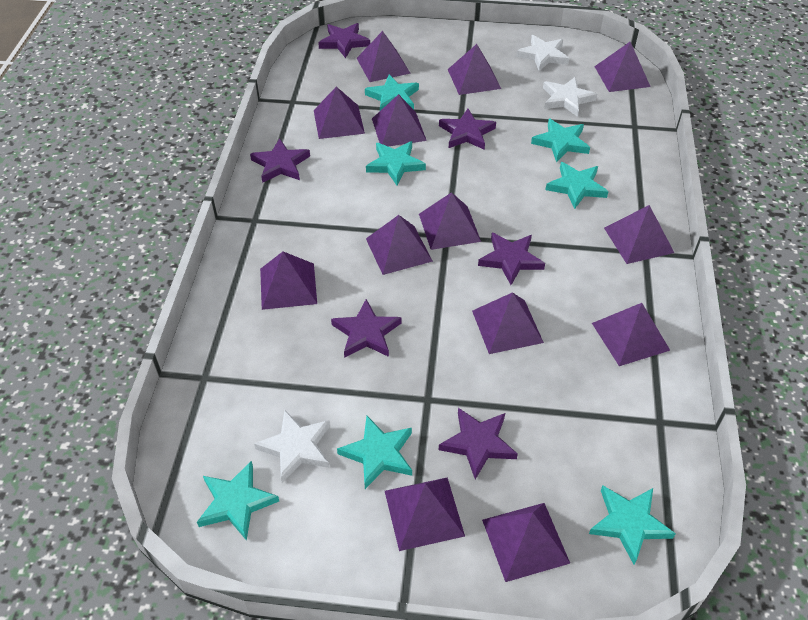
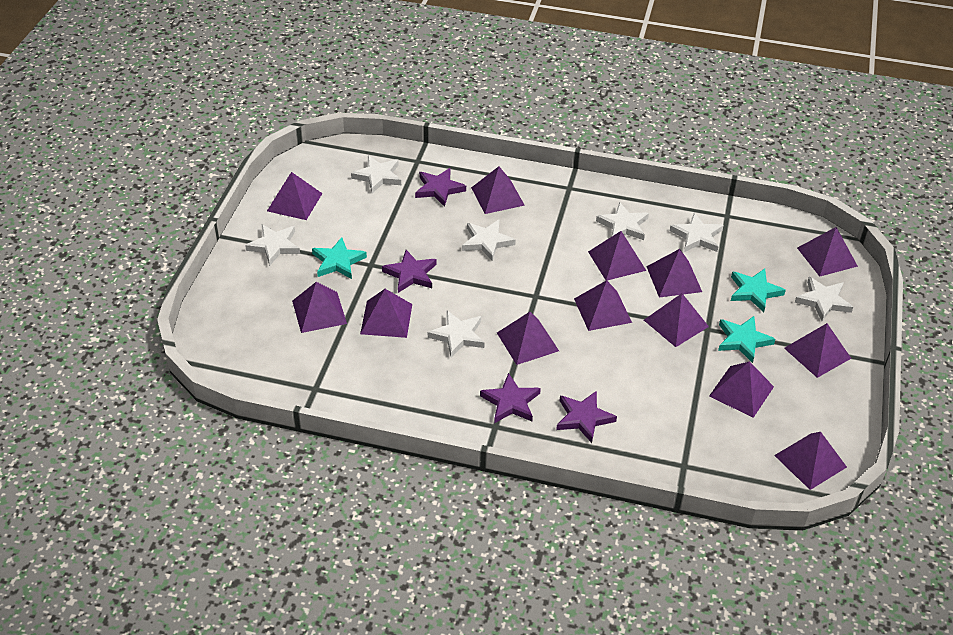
purple star: [250,138,310,183] [318,23,370,58] [331,299,401,358] [439,109,496,150] [439,408,518,479] [478,233,545,285] = 6 -> [382,250,437,293] [415,168,466,207] [480,373,541,423] [556,391,617,443] = 4
turquoise star: [197,461,279,541] [337,416,412,489] [365,75,419,111] [366,141,426,185] [531,118,590,162] [546,162,609,209] [589,485,676,565] = 7 -> [312,237,367,279] [718,316,775,363] [731,269,786,312] = 3
white star: [254,410,330,483] [516,35,569,71] [543,77,597,117] = 3 -> [245,224,300,266] [351,156,401,193] [428,311,485,358] [462,220,516,261] [596,202,649,240] [670,213,723,252] [795,277,853,321] = 7

